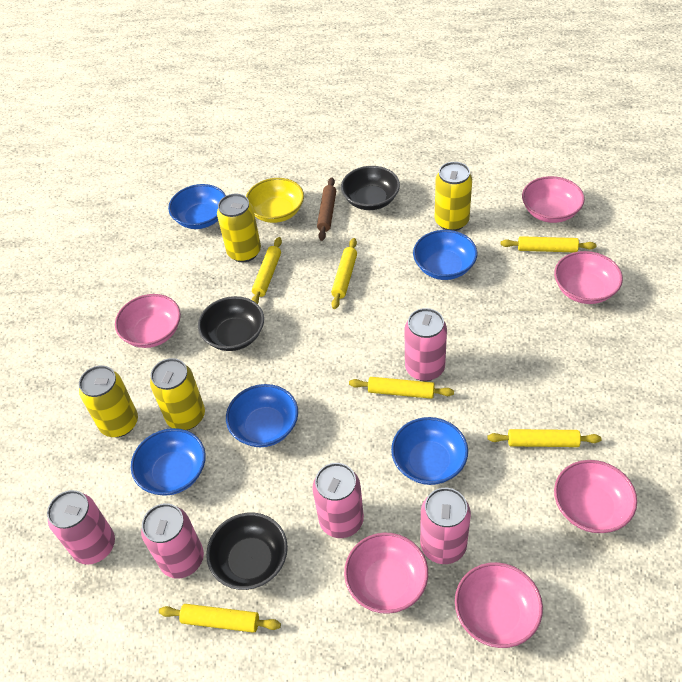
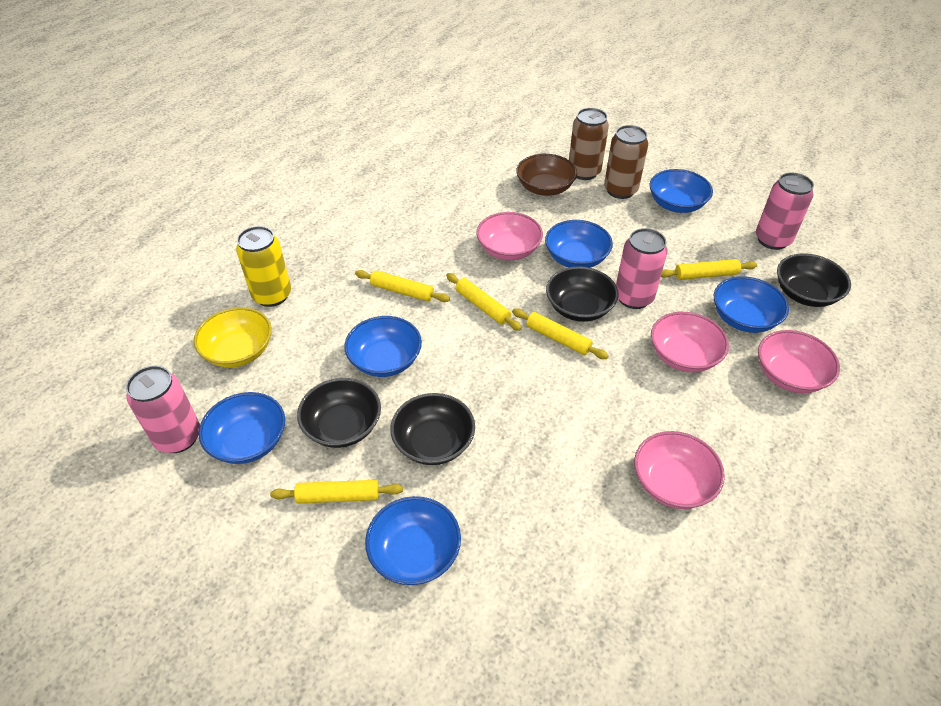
black bowl: [198,296,264,351] [206,513,288,590] [341,166,400,210] = 3 -> [297,378,381,448] [390,393,475,465] [546,266,619,322] [777,253,851,307] = 4
blue bowl: [131,428,206,496] [168,184,226,229] [226,384,298,447] [391,417,468,485] [413,230,477,280] = 5 -> [199,392,285,464] [344,316,422,377] [365,496,461,585] [545,220,613,268] [650,169,713,213] [714,276,789,333] = 6
brown bowl: none = 0 -> [516,154,577,196] = 1
brown can: none = 0 -> [569,108,609,180] [604,125,648,199] = 2
brown rolling pin: [317,178,336,241] = 1 -> none = 0
pink bowl: [115,294,181,348] [344,533,428,614] [455,562,543,648] [522,176,585,223] [554,251,623,304] [554,460,637,533] = 6 -> [476,212,543,260] [634,431,725,509] [651,312,729,372] [758,330,840,393] = 4
pink can: [47,490,115,565] [141,503,204,578] [312,463,364,538] [404,308,447,381] [420,488,471,564] = 5 -> [126,366,200,453] [616,228,668,309] [756,172,814,250] = 3
yellow can: [79,365,138,437] [150,358,205,430] [217,194,261,262] [435,162,472,231] = 4 -> [236,226,291,307] = 1
yellow rolling pin: [159,604,281,633] [251,237,282,304] [331,238,357,309] [349,377,454,399] [487,429,601,447] [501,236,596,252] = 6 -> [270,480,403,504] [355,270,450,302] [446,273,522,331] [512,308,609,359] [661,259,757,280] = 5

